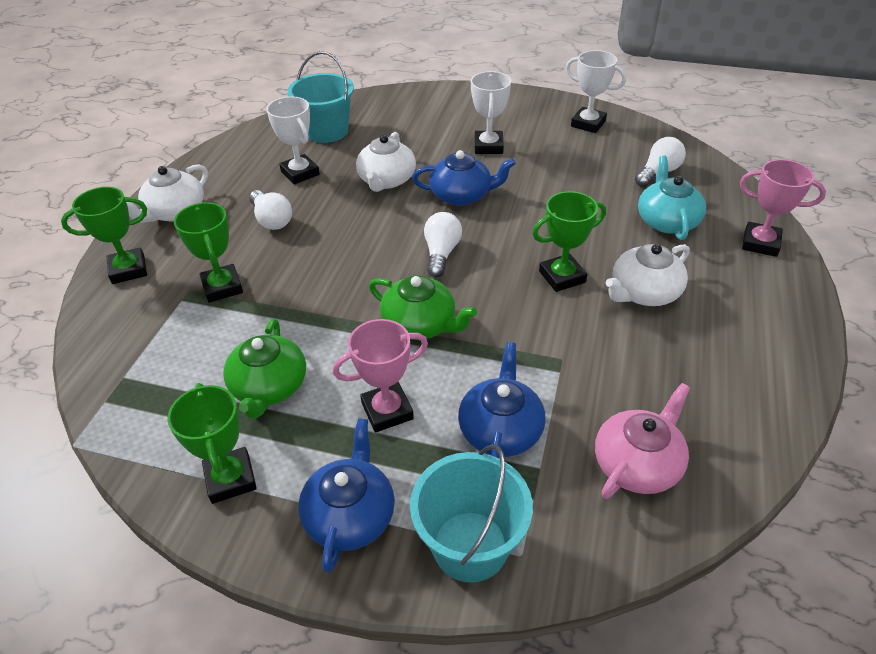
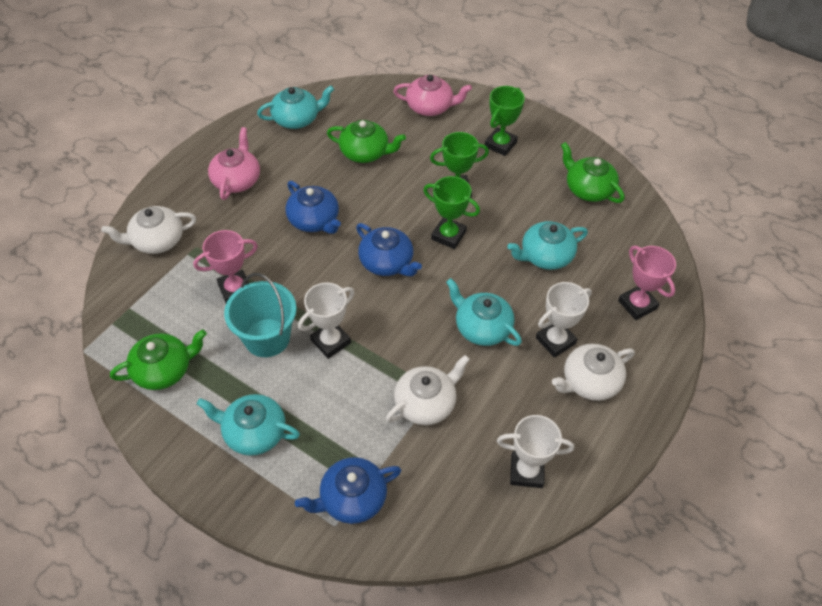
green teapot: [223,319,306,419] [369,275,477,340] = 2 -> [110,330,207,390] [327,120,406,163] [561,142,625,203] = 3
green trophy: [61,187,147,284] [168,383,257,504] [174,202,243,303] [532,191,606,292] = 4 -> [423,176,480,249] [430,132,489,198] [485,86,525,156] = 3
pink teapot: [595,383,690,499] = 1 -> [208,127,260,200] [393,75,472,116] = 2
turquoise bucket: [288,51,354,143] [410,444,533,583] = 2 -> [224,273,297,357] = 1
turquoise teapot: [638,155,706,240] = 1 -> [197,394,300,456] [257,86,334,129] [446,278,522,346] [507,221,588,270] = 4
white light bulb: [249,190,292,230] [424,212,462,277] [635,137,686,187] = 3 -> none = 0

